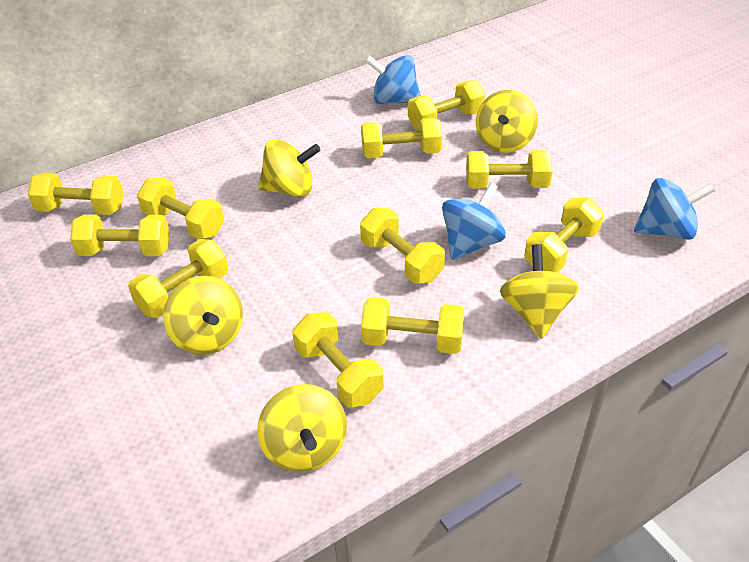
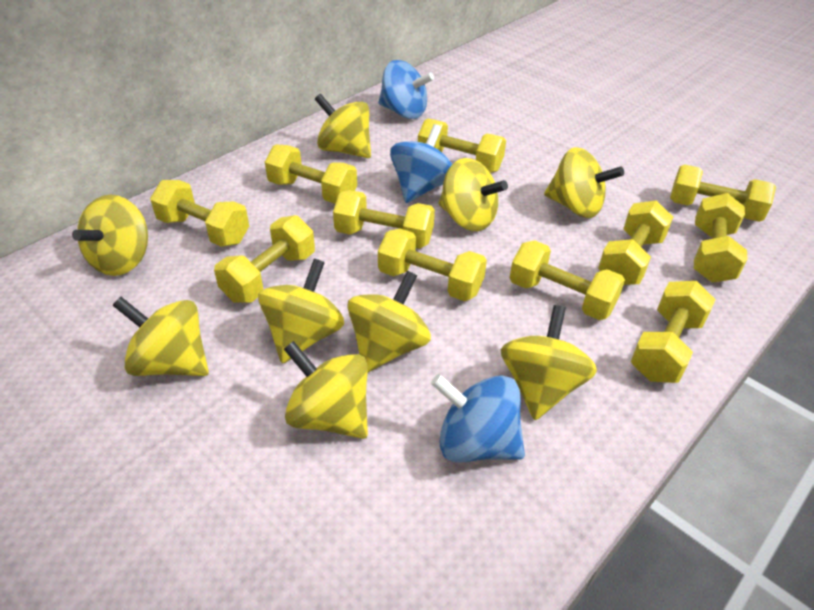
yellow spinning top: [163,276,243,355] [257,384,347,472] [258,139,320,197] [476,90,538,153] [500,244,579,339] = 5 -> [72,195,148,276] [112,297,209,376] [258,259,344,364] [284,341,368,439] [315,94,371,158] [347,271,431,373] [439,158,508,231] [501,305,597,420] [544,147,624,218] = 9

